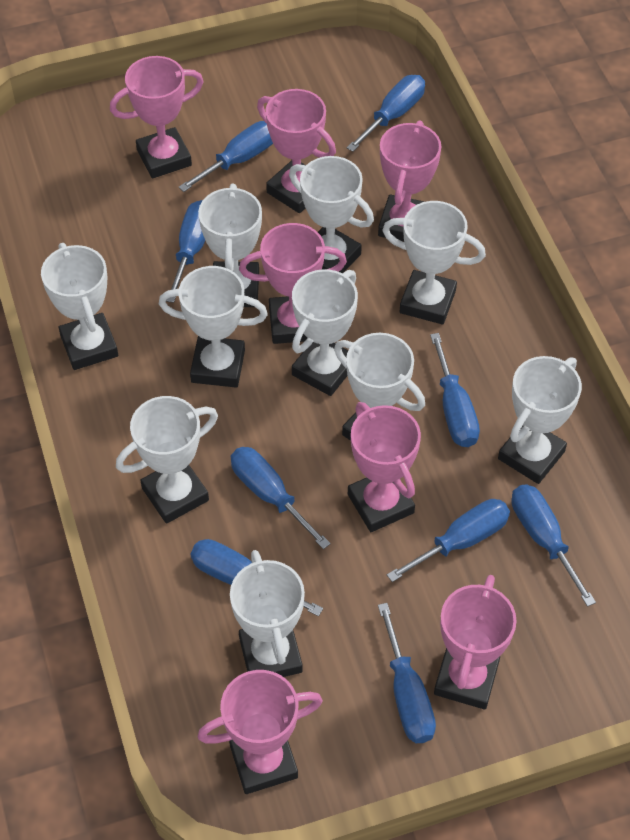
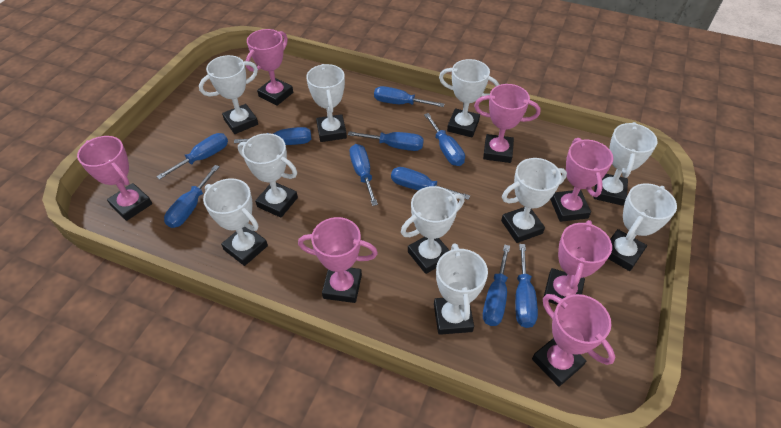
blue screwdriver: [166,200,205,303] [178,121,273,192] [191,539,323,616] [231,447,331,549] [347,75,425,152] [378,603,436,743] [387,499,510,582] [430,333,480,447] [512,485,596,607] = 9 -> [156,133,228,180] [164,165,220,228] [234,127,311,145] [348,131,424,151] [350,144,378,206] [374,86,444,107] [391,167,470,200] [424,113,465,166] [483,244,510,326] [515,244,538,328] = 10

